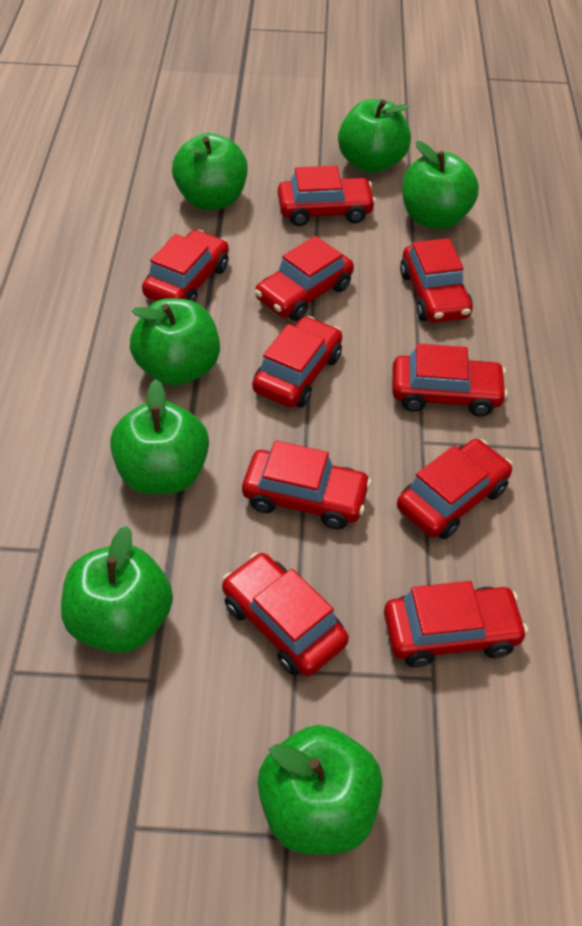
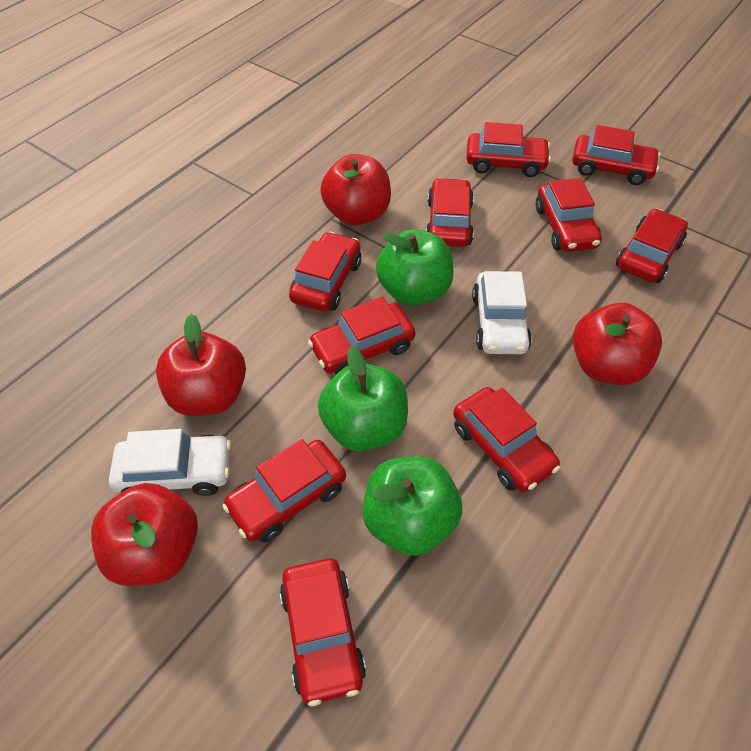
green apple: [61,526,173,653] [110,379,209,494] [130,298,220,386] [172,133,248,210] [257,725,383,854] [338,99,411,174] [402,141,479,229] = 7 -> [318,346,408,451] [362,456,462,556] [376,229,454,306] = 3
red apple: none = 0 -> [91,483,198,586] [156,314,246,416] [320,154,391,226] [573,303,662,385] = 4
white car: none = 0 -> [109,429,231,496] [472,271,532,354] = 2

